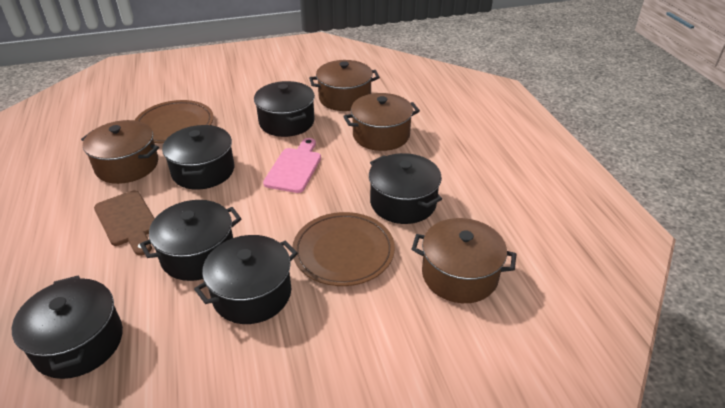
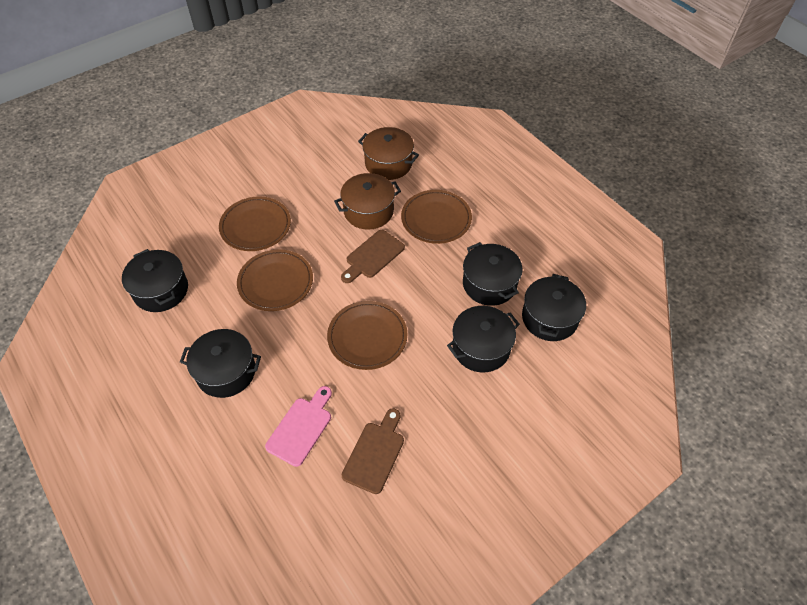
black pot: [12,276,123,379] [140,200,242,281] [162,125,234,190] [194,235,298,324] [254,81,315,137] [369,153,442,224] = 6 -> [122,249,188,312] [180,329,261,398] [447,306,520,373] [463,242,523,306] [522,274,586,341] = 5
brown cutting board: [94,191,155,255] = 1 -> [341,230,405,283] [342,408,404,494] = 2
brown plate: [135,100,214,144] [292,212,395,286] = 2 -> [219,196,291,251] [237,249,313,311] [327,301,407,370] [401,190,472,244] = 4
brown pot: [81,120,159,184] [309,60,380,111] [343,93,420,151] [412,218,516,303] = 4 -> [334,173,401,230] [358,127,419,180] = 2

